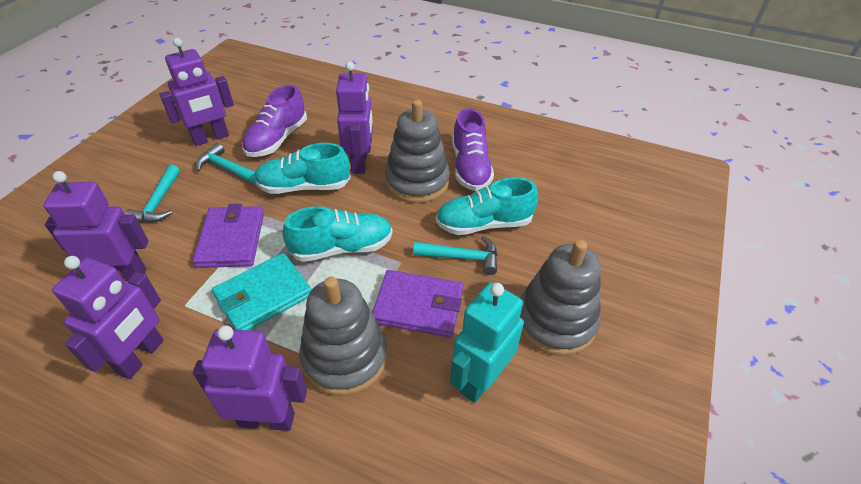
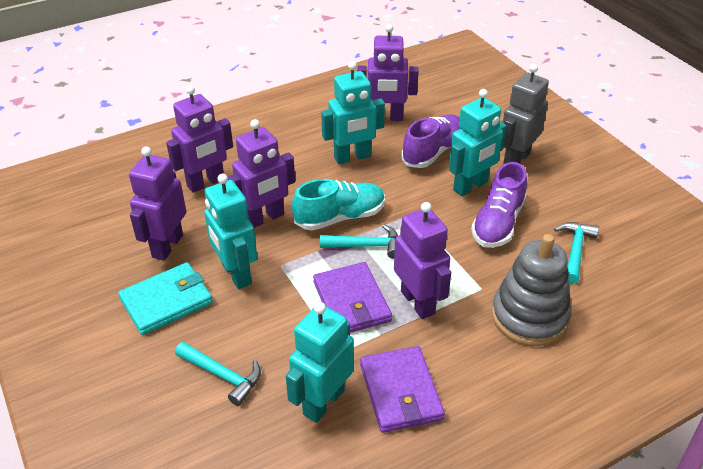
grey robot: none = 0 -> [503,64,549,164] = 1
grey stacking toy: [299,277,388,396] [385,100,450,203] [520,240,601,356] = 3 -> [491,234,571,346] = 1
turquoise robot: [450,282,524,403] = 1 -> [204,174,257,289] [286,302,354,423] [321,61,385,164] [449,89,507,196] = 4
turquoise shoe: [254,143,351,194] [282,207,393,262] [436,177,538,235] = 3 -> [292,179,385,231] = 1

